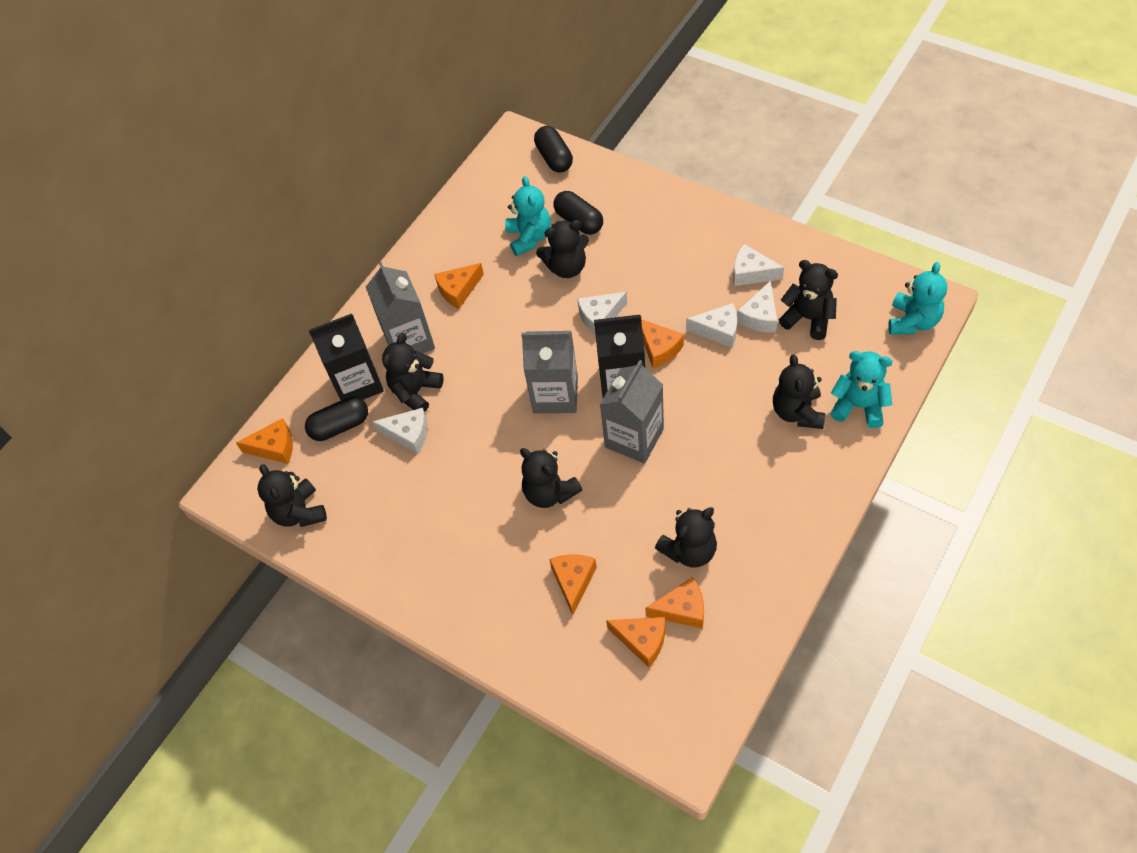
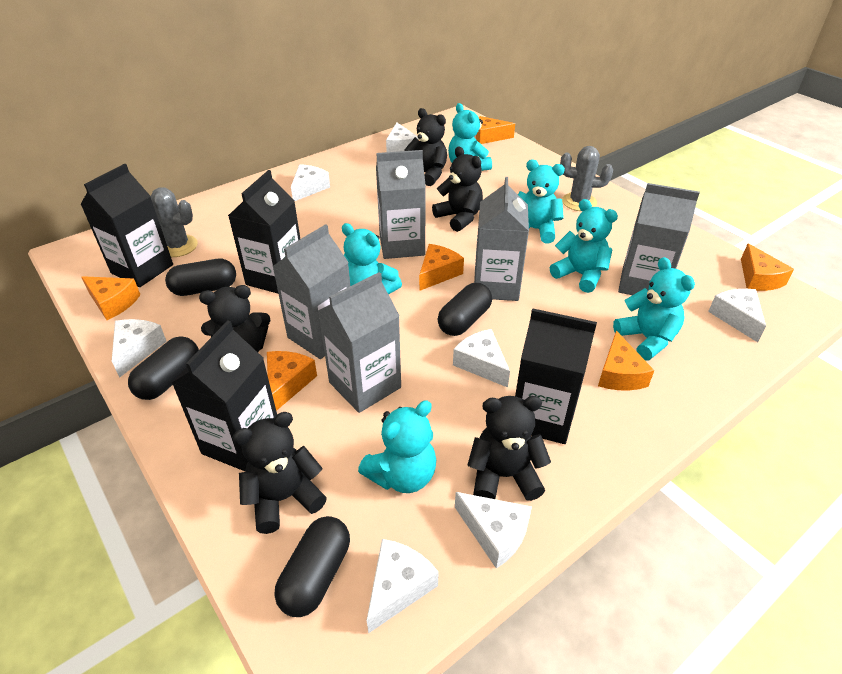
black capsule: [305,397,368,441] [534,126,573,173] [554,191,603,235] = 3 -> [128,337,199,400] [165,259,236,296] [274,516,350,617] [438,283,492,336] = 4
black carton: [309,314,384,400] [594,315,645,398] = 2 -> [80,164,173,287] [172,321,277,471] [228,170,300,293] [515,308,597,444] = 4
black teddy bear: [257,464,327,527] [382,333,444,412] [520,448,582,508] [536,220,589,278] [655,507,717,568] [773,354,825,429] [779,260,838,340] = 7 -> [199,285,271,352] [232,412,327,534] [404,108,447,186] [432,146,483,232] [467,396,551,501] = 5
grey cactus: none = 0 -> [151,187,198,257] [560,146,613,211] = 2
grey carton: [366,262,435,354] [521,331,578,413] [600,360,664,464] = 3 -> [272,224,350,359] [318,272,401,413] [376,150,426,259] [474,177,529,301] [618,183,700,295] = 5
turquoise teddy bear: [505,176,551,256] [830,351,893,428] [888,262,947,334] = 3 -> [342,223,402,295] [358,400,436,493] [448,103,492,171] [518,159,565,244] [550,199,618,293] [613,257,695,360] = 6
white cheese: [373,408,428,454] [577,292,627,334] [686,303,737,348] [733,244,784,286] [737,281,778,333] = 5 -> [112,319,167,378] [291,164,330,201] [367,539,439,634] [386,123,418,152] [453,329,510,387] [455,492,532,569] [708,289,766,342] = 7

